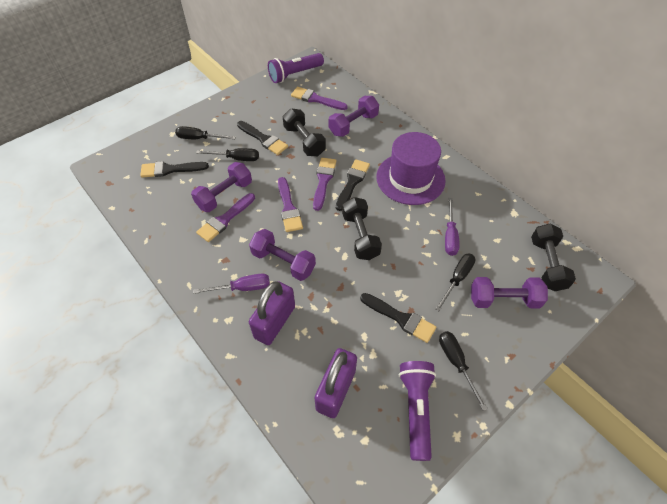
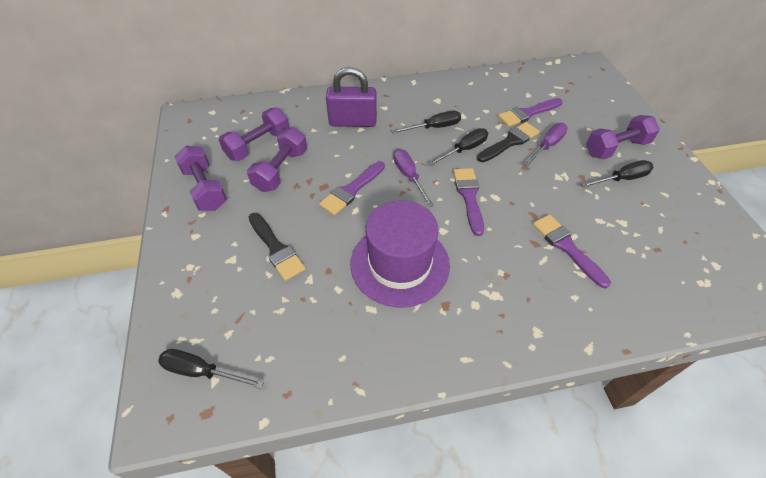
black brush: [140,161,209,178] [237,121,288,155] [336,159,370,211] [360,293,436,343] = 4 -> [249,213,305,281] [477,122,540,162] = 2
black dumbbell: [283,108,326,156] [342,197,382,260] [531,224,576,291] = 3 -> none = 0
purple flashlight: [268,53,324,83] [399,361,436,461] = 2 -> none = 0
purple padlock: [249,281,295,345] [315,348,357,418] = 2 -> [326,67,377,127] = 1

